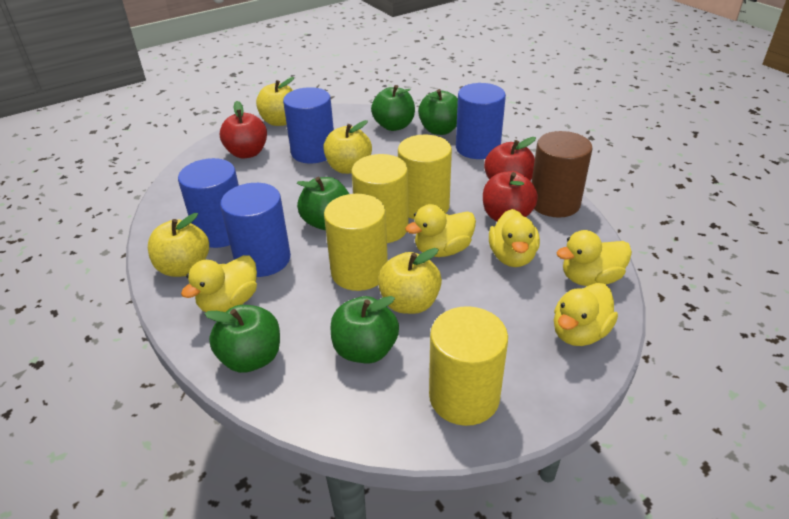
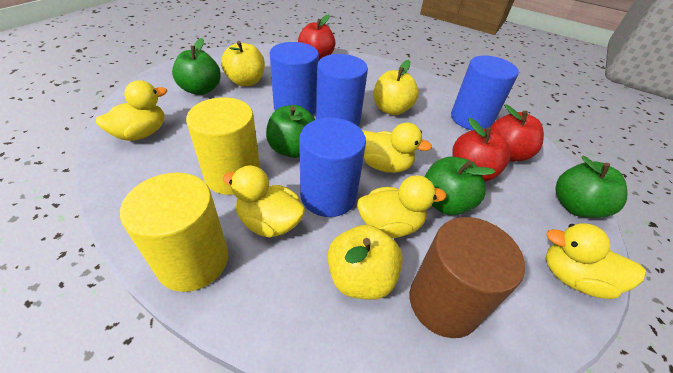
green apple: [205,305,280,373] [297,177,349,230] [331,296,399,363] [371,85,415,131] [418,89,458,135] = 5 -> [172,38,221,95] [266,105,316,158] [424,157,496,215] [555,155,627,218] = 4
yellow apple: [148,213,209,277] [256,77,294,126] [323,120,372,174] [378,248,442,314] = 4 -> [221,41,265,86] [328,225,403,300] [373,60,419,115] = 3
yellow cylinder: [324,194,388,291] [352,154,409,243] [398,135,452,219] [429,306,508,426] = 4 -> [120,173,228,292] [186,97,260,195] = 2

